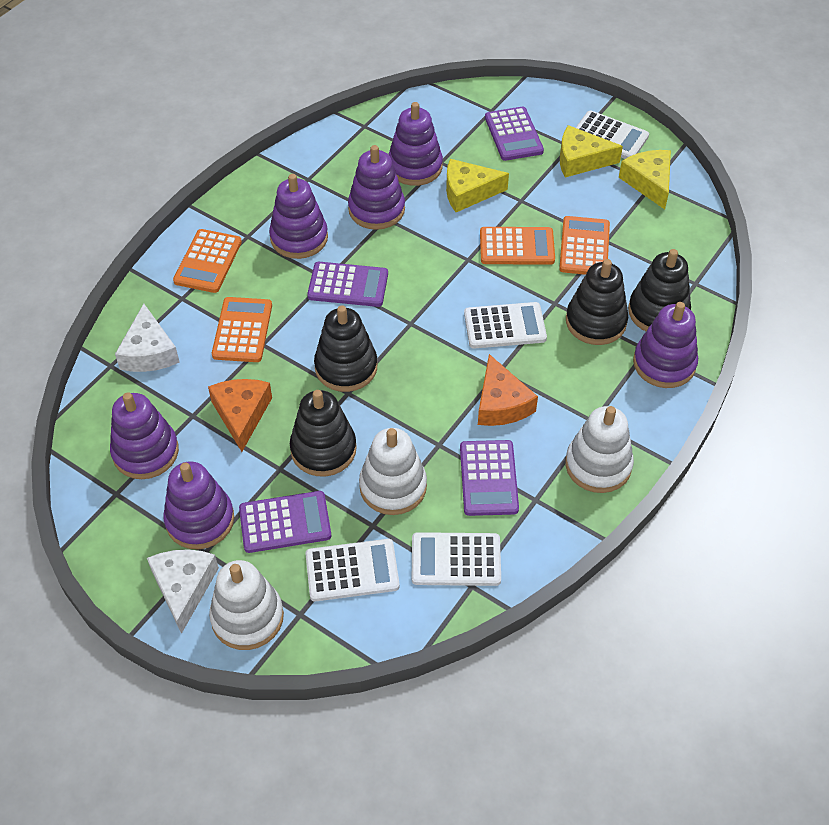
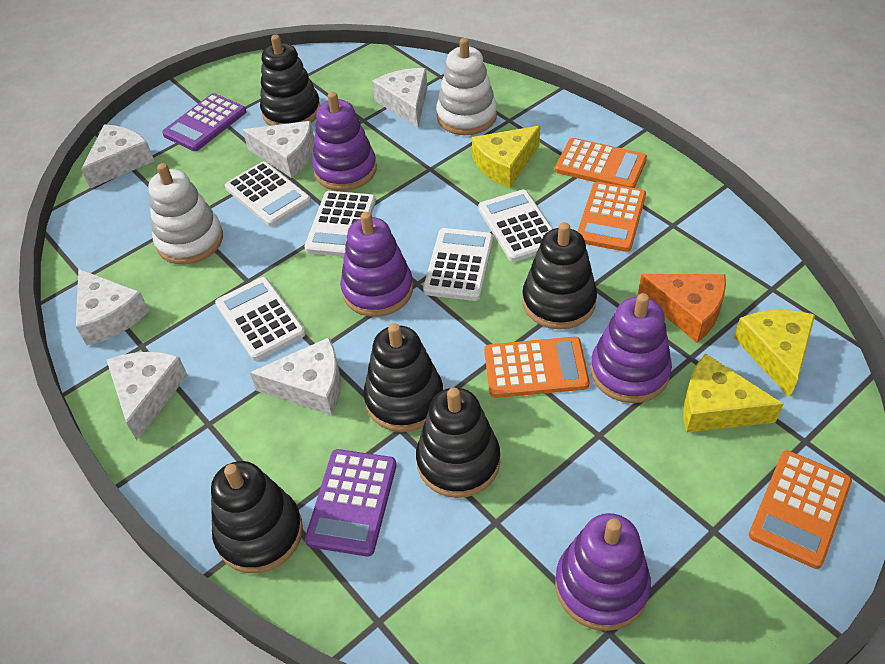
black stacking toy: [290,390,357,477] [314,305,377,392] [566,259,628,345] [628,249,691,331] = 4 -> [211,461,303,573] [260,35,321,126] [364,323,443,432] [416,388,500,498] [522,222,597,330] = 5
orange cheese: [208,379,272,452] [478,354,538,426] = 2 -> [638,274,726,343] = 1
purple calculator: [239,491,331,553] [307,262,388,307] [460,440,519,516] [485,107,544,161] = 4 -> [162,93,246,151] [305,449,397,557] = 2
purple stacking toy: [110,392,179,479] [163,461,234,550] [269,174,328,259] [348,145,405,230] [388,102,443,186] [633,302,698,388] = 6 -> [312,92,377,191] [340,212,413,317] [555,513,651,631] [590,293,672,403] = 4
white calculator: [305,539,400,601] [412,532,501,586] [464,302,547,349] [576,110,649,159] = 4 -> [215,277,306,361] [225,161,311,227] [304,191,376,257] [423,228,493,301] [478,189,553,262] = 5
white cheese: [115,304,180,372] [147,549,219,634] = 2 -> [76,269,149,345] [81,125,154,188] [107,352,188,440] [243,121,314,178] [250,338,341,416] [372,68,428,128] = 6
white stacking toy: [209,560,284,650] [359,428,427,515] [565,406,634,493] = 3 -> [148,163,223,264] [436,38,497,135] = 2

